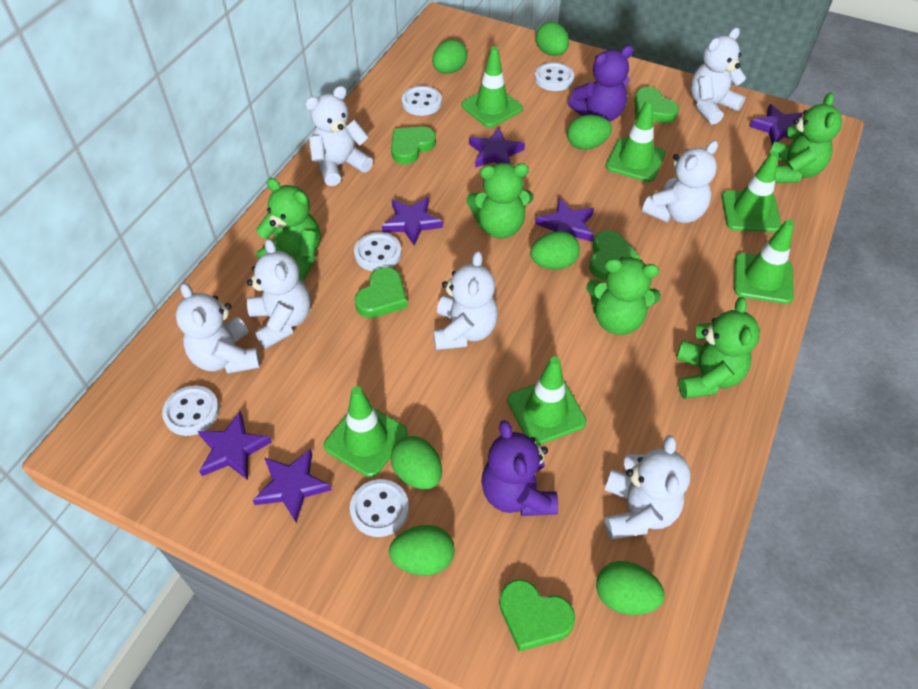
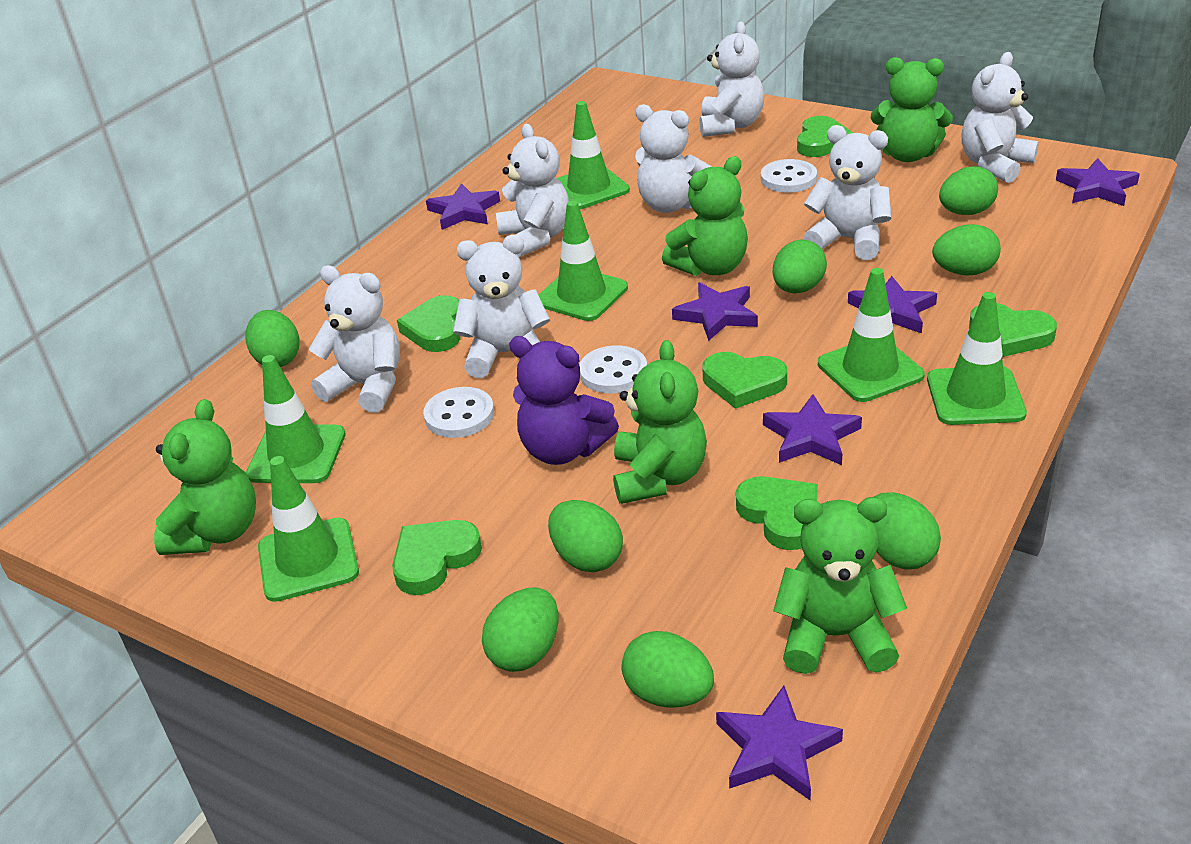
green egg: [389,525,454,576] [390,436,442,489] [432,39,467,74] [530,231,580,270] [536,22,569,56] [567,115,612,150] [596,561,665,615] = 7 -> [245,310,300,367] [482,587,559,672] [548,500,623,572] [622,631,714,708] [772,239,827,293] [874,492,941,569] [932,224,1001,276] [939,167,998,215] = 8
green heart: [355,267,408,318] [391,126,436,165] [499,579,575,652] [589,230,640,280] [634,87,679,123] = 5 -> [392,520,482,595] [397,295,460,352] [702,352,787,409] [736,476,818,550] [797,116,853,157] [969,303,1057,357] = 6
purple teddy bear: [481,420,558,516] [568,46,634,122] = 2 -> [509,336,619,465] = 1
white button: [162,385,219,436] [350,479,409,537] [354,232,402,271] [402,86,442,116] [535,62,574,91] = 5 -> [423,387,494,438] [579,345,647,393] [761,159,817,193] = 3

